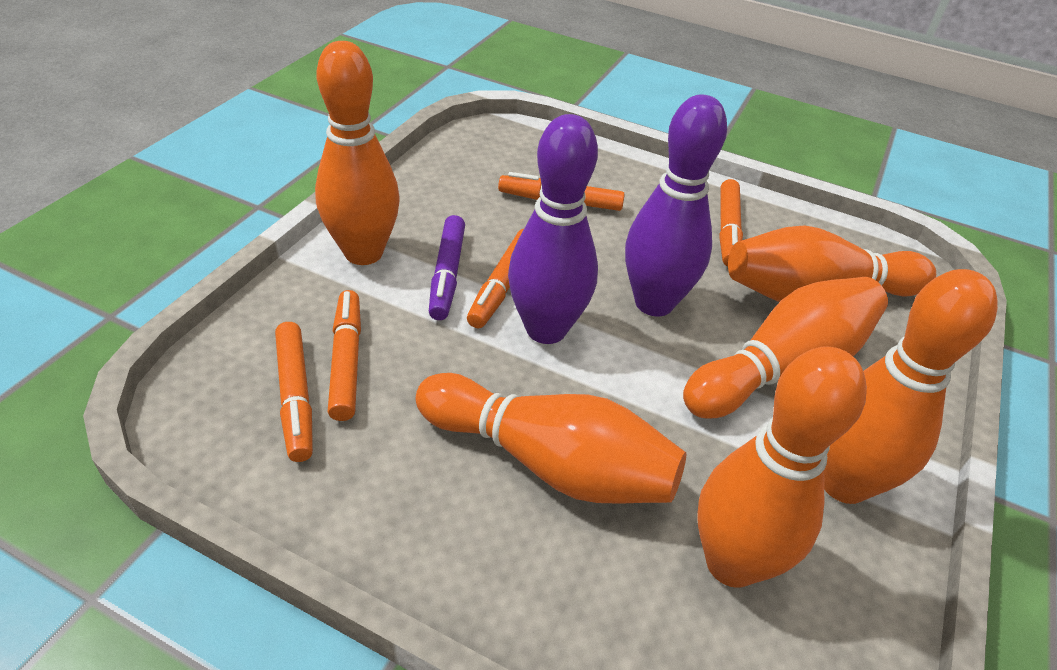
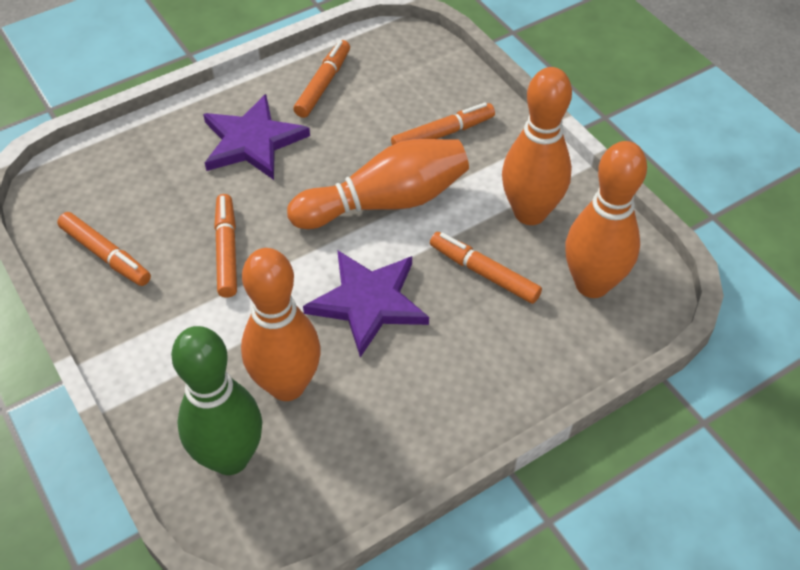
green bowling pin: none = 0 -> [171,326,262,475] = 1
orange bowling pin: [315,41,399,265] [416,373,686,504] [683,277,888,419] [697,346,867,588] [728,226,936,302] [824,269,998,504] = 6 -> [241,248,321,401] [287,139,469,229] [502,67,572,225] [565,141,647,298] = 4
purple bowling pin: [508,114,598,344] [625,94,727,316] = 2 -> none = 0
purple marker: [429,215,465,320] = 1 -> none = 0
purple star: none = 0 -> [203,94,310,180] [303,251,429,357] = 2

